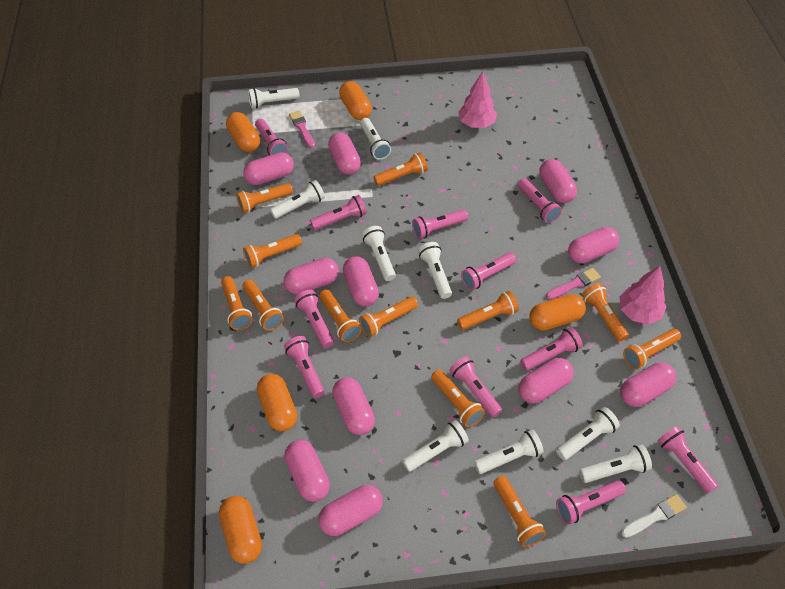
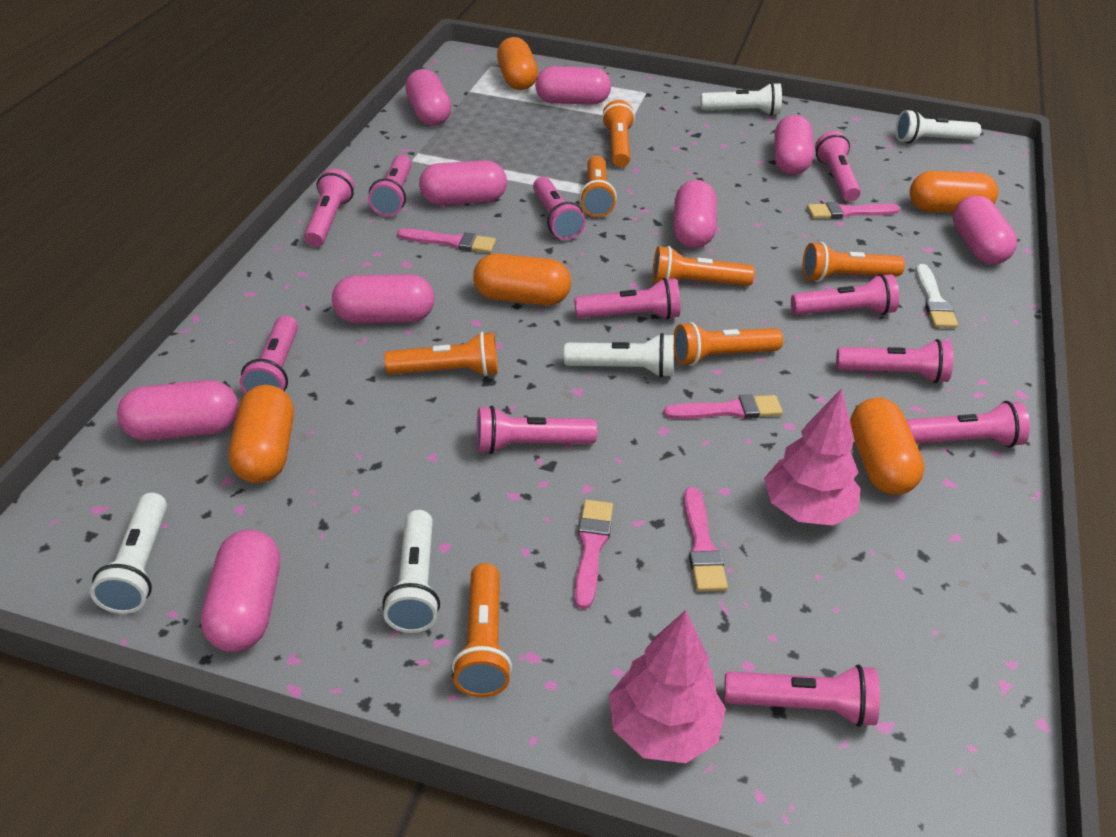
orange flashlight: [221,276,253,330] [236,183,293,213] [242,279,284,331] [243,234,302,268] [319,289,362,342] [359,297,418,337] [374,152,428,186] [431,370,485,427] [457,291,519,330] [494,476,546,547] [582,283,629,342] [623,329,681,369] = 12 -> [384,332,498,377] [452,563,512,697] [580,156,617,217] [602,100,635,167] [652,246,755,286] [674,322,783,366] [803,242,905,282] = 7
pink brush: [289,111,315,148] [546,268,601,300] = 2 -> [397,228,496,253] [574,500,613,609] [664,394,783,419] [684,487,728,592] [807,202,900,219] = 5
pink capsule: [243,152,294,185] [283,258,339,294] [284,440,330,502] [318,485,383,536] [328,132,361,175] [332,377,375,435] [343,256,379,307] [518,358,574,403] [539,159,577,203] [568,227,619,264] [620,362,676,407] = 11 -> [117,380,238,440] [201,530,280,652] [332,274,435,323] [405,69,452,125] [419,160,507,205] [535,66,611,105] [673,180,717,248] [774,115,814,175] [953,195,1017,265] = 9
white flashlight: [248,88,299,108] [270,180,325,219] [360,118,391,160] [362,226,396,281] [402,420,469,472] [418,242,452,299] [474,429,544,474] [556,407,620,460] [579,445,652,483] = 9 -> [90,493,167,614] [383,510,440,633] [564,333,674,378] [701,82,782,116] [896,109,981,143] = 5

